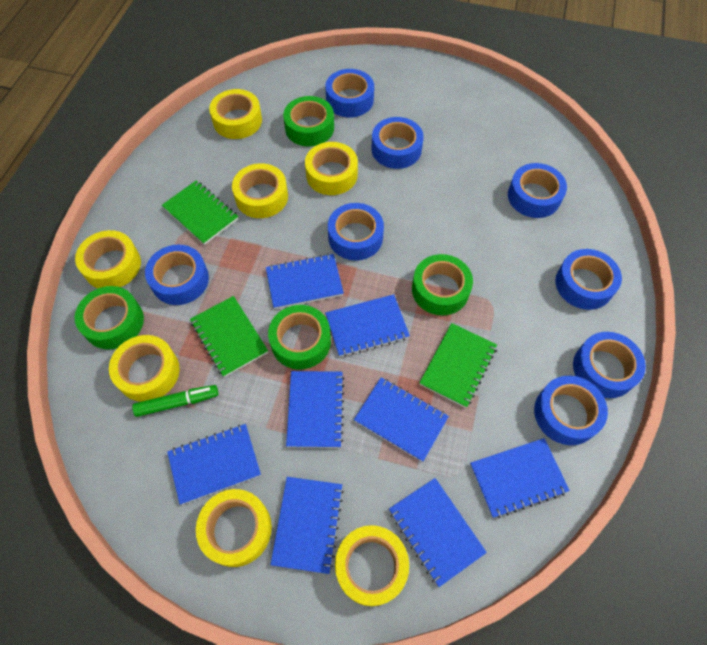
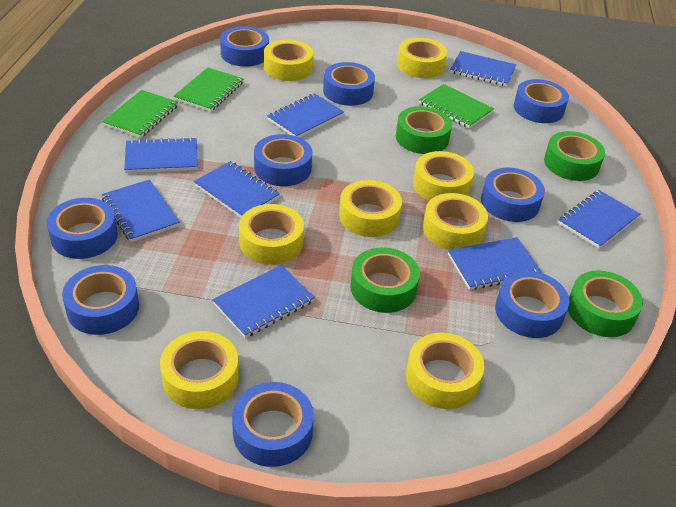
blue tape: [145,245,209,305] [325,69,374,117] [328,203,384,260] [371,117,424,169] [508,163,567,218] [534,376,608,445] [555,249,622,310] [573,332,646,398] = 8 -> [47,198,118,259] [62,265,139,335] [220,26,269,67] [232,382,314,467] [254,134,312,186] [323,62,375,106] [481,168,545,222] [495,271,569,338] [514,79,569,123] = 9
green marker: [132,385,218,417] = 1 -> none = 0
yellow tape: [75,230,141,288] [109,335,180,402] [196,489,272,567] [209,89,262,139] [232,163,288,218] [305,142,358,195] [335,525,409,606] = 7 -> [160,331,239,409] [239,204,304,265] [264,40,313,81] [339,180,402,237] [397,38,447,78] [406,333,484,409] [413,151,474,201] [423,193,488,250] = 8

